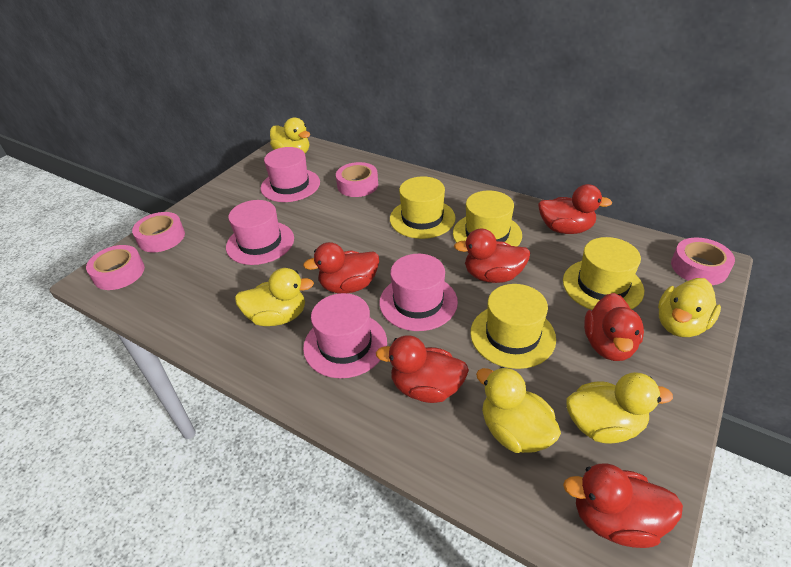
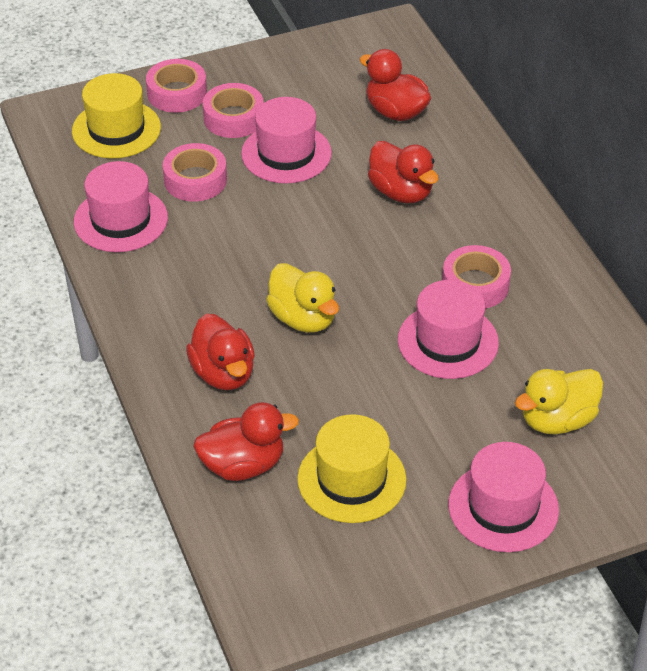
red duck: [303,242,379,294] [376,335,469,403] [454,229,530,283] [538,184,612,234] [563,463,683,548] [584,293,644,361] = 6 -> [186,314,255,390] [193,402,299,481] [360,49,431,121] [368,141,439,203] = 4
yellow duck: [235,268,314,326] [270,118,310,153] [476,367,561,453] [566,372,673,444] [658,278,721,337] = 5 -> [266,263,339,333] [515,369,603,434] = 2
yellow hat: [390,176,456,239] [453,191,522,247] [470,284,556,369] [563,237,644,310] = 4 -> [72,73,161,158] [297,414,406,523] = 2

